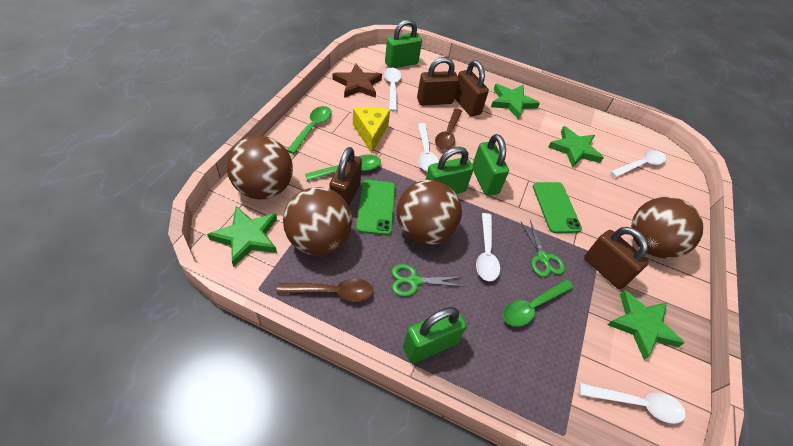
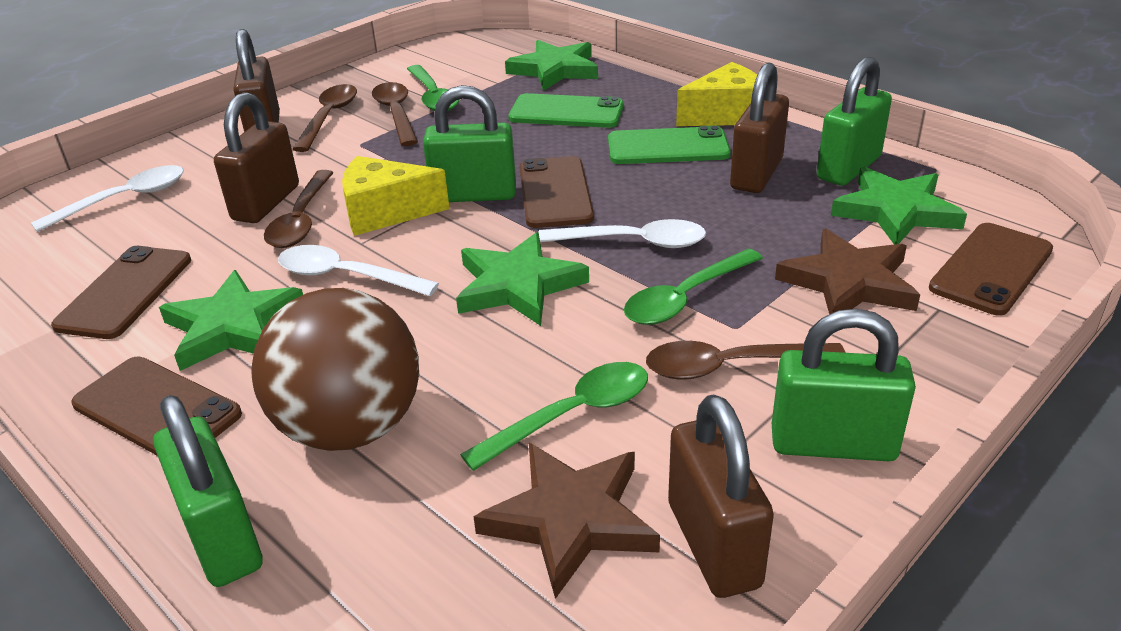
brown ball: [227,136,293,199] [283,187,352,255] [397,180,462,245] [631,197,703,259] = 4 -> [251,288,419,451] = 1
brown phone: none = 0 -> [51,246,191,339] [71,357,242,455] [519,156,594,228] [929,223,1053,316] = 4
brown spoon: [276,278,373,302] [435,108,462,150] = 2 -> [264,170,334,248] [292,84,357,152] [372,82,418,146] [646,341,846,380] = 4
brown star: [333,64,382,98] = 1 -> [474,443,660,599] [775,229,920,315] = 2
green scissors: [392,264,463,296] [520,220,565,277] = 2 -> none = 0
white spoon: [384,68,401,112] [418,123,439,171] [476,213,500,281] [579,383,686,424] [610,150,666,177] = 5 -> [31,165,184,232] [278,245,439,296] [538,219,706,248] = 3
yellow cheese: [353,107,390,153] = 1 -> [342,156,450,236] [676,62,757,126] = 2

